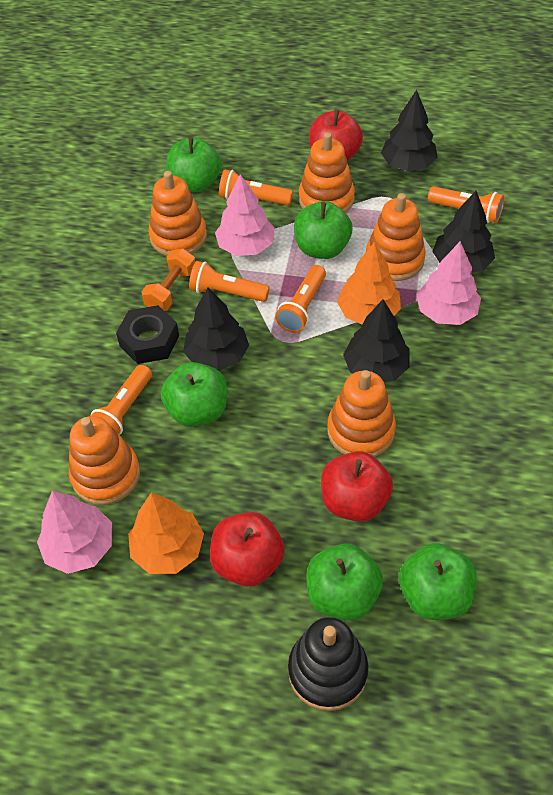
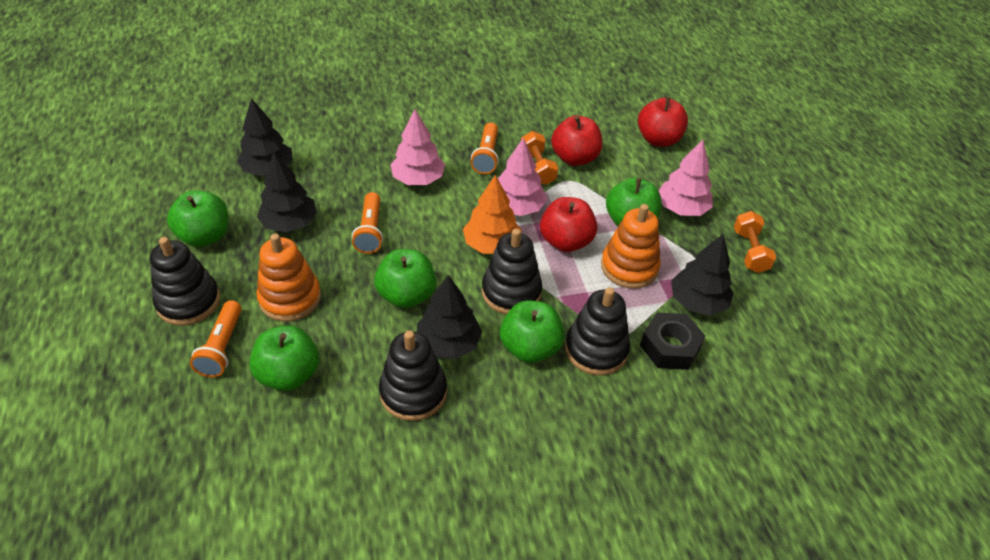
black stacking toy: [288,617,369,711] = 1 -> [150,237,220,326] [379,330,447,421] [482,228,542,314] [565,287,630,375] = 4
orange dumbbell: [142,249,195,311] = 1 -> [521,131,558,185] [734,211,776,273] = 2
orange flashlight: [91,365,152,435] [189,261,270,302] [219,170,293,205] [275,265,326,333] [428,186,505,223] = 5 -> [190,300,242,377] [352,192,383,254] [471,122,499,174] = 3
orange stacking toy: [69,416,140,505] [148,171,207,256] [299,132,355,213] [327,370,396,457] [366,193,426,281] = 5 -> [256,234,321,322] [601,204,661,289] = 2
orange tree: [128,492,204,574] [337,242,401,324] = 2 -> [463,175,522,254] = 1

